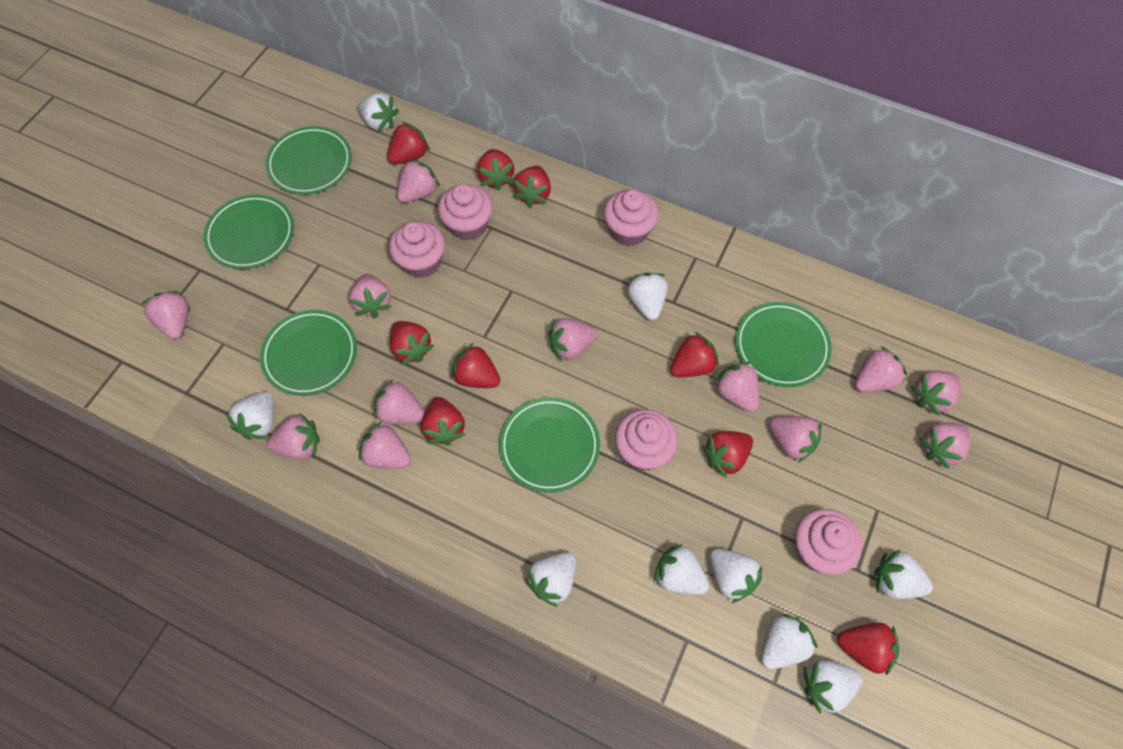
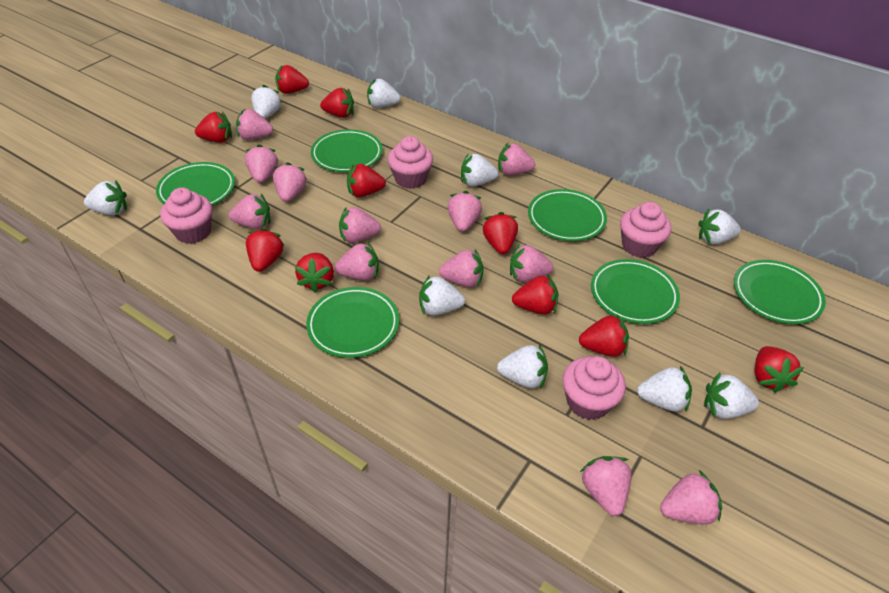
green plate: [203,194,294,269] [260,310,357,396] [266,126,352,195] [499,397,600,493] [735,302,832,387] = 5 -> [156,162,235,205] [306,287,399,358] [311,129,383,172] [528,189,607,241] [591,259,680,324] [734,260,826,324] = 6
pink cupcake: [389,221,445,278] [438,184,493,241] [604,189,659,246] [615,409,678,471] [795,509,862,575] = 5 -> [160,187,212,244] [388,136,433,189] [563,356,626,420] [620,202,671,258] = 4
red strawberry: [387,121,430,164] [390,321,434,365] [421,397,466,446] [451,343,500,388] [477,149,514,190] [513,166,551,207] [670,332,719,377] [702,431,753,478] [837,623,899,676] = 9 -> [195,112,232,143] [246,228,285,272] [275,65,309,94] [295,253,334,293] [320,88,354,118] [347,164,386,197] [483,212,518,254] [512,275,558,314] [579,314,629,357] [754,346,804,393] = 10

